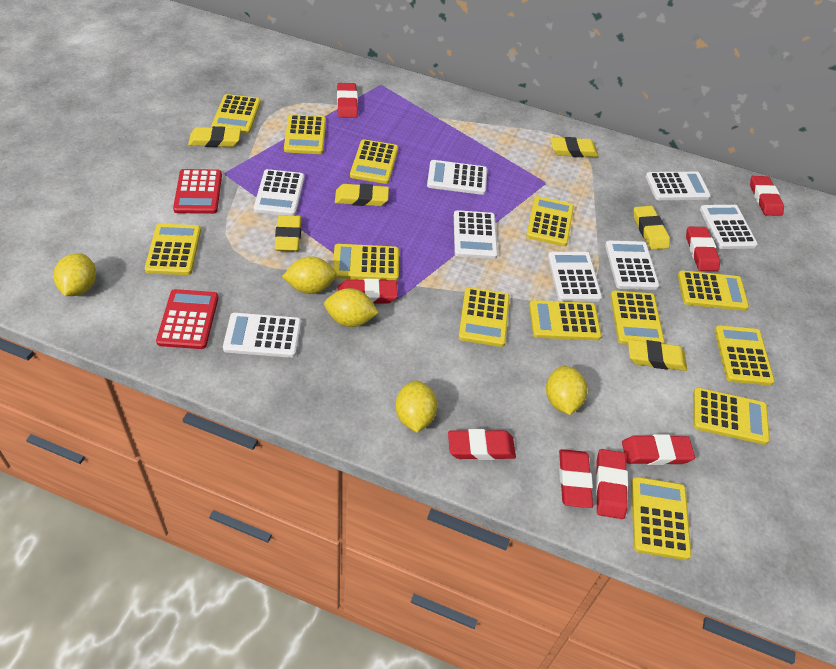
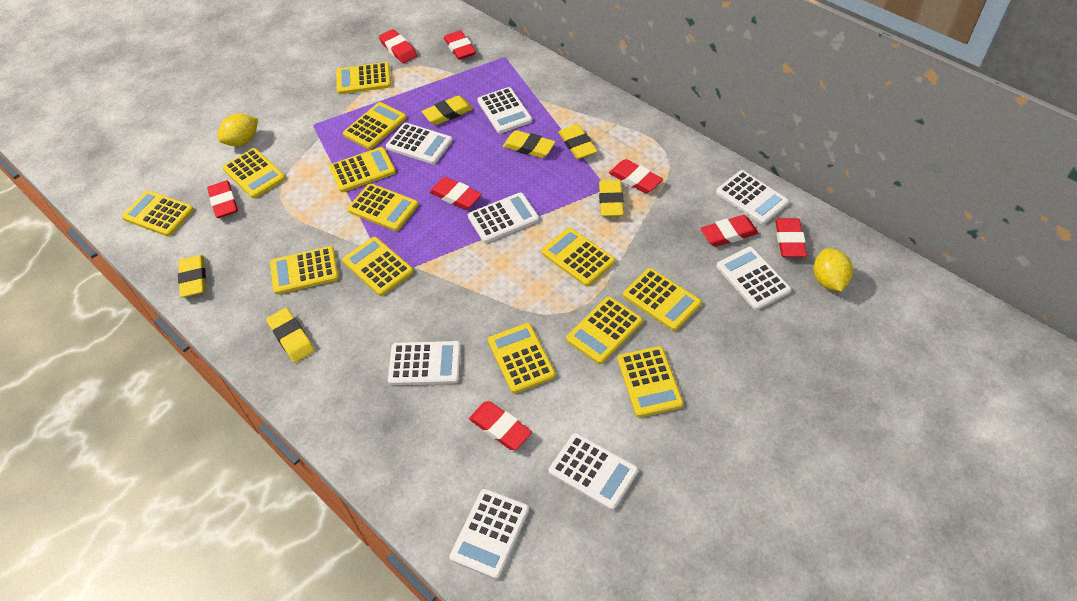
red calculator: [156,289,219,349] [173,169,222,214] = 2 -> none = 0
yellow lemon: [54,253,96,296] [282,256,337,294] [324,288,379,327] [395,380,437,432] [546,366,587,415] = 5 -> [218,113,258,146] [814,248,853,292] = 2

